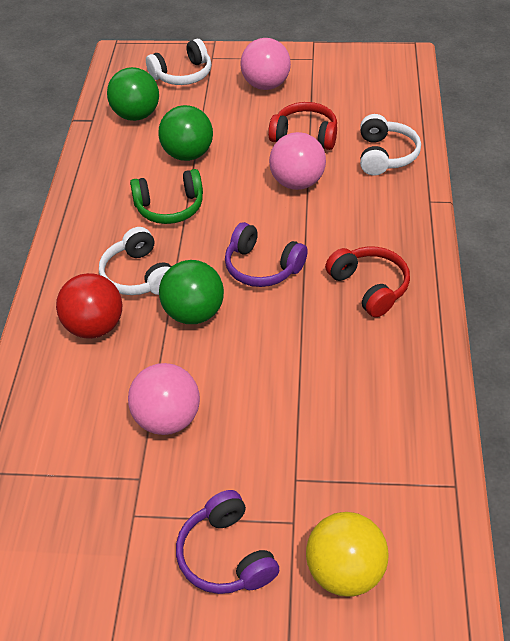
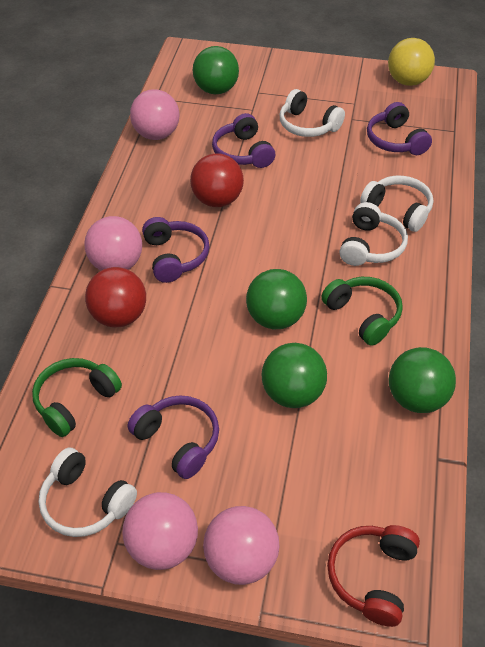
green ball: [107,67,159,121] [158,105,213,161] [159,260,224,324] = 3 -> [193,46,239,95] [246,269,307,330] [262,343,327,408] [389,347,456,413] = 4
green headphones: [130,169,203,224] = 1 -> [32,358,122,437] [321,277,403,346] = 2
pink ball: [128,363,200,435] [240,38,291,90] [269,132,326,190] = 3 -> [84,216,142,271] [122,492,198,570] [130,89,179,140] [203,506,279,585] = 4
purple headphones: [176,490,279,594] [225,222,308,287] = 2 -> [128,395,219,479] [142,217,209,283] [212,113,275,168] [367,102,432,155] = 4
red ball: [56,273,122,339] = 1 -> [85,267,146,328] [190,153,244,207] = 2
red headphones: [268,102,337,150] [325,246,410,317] = 2 -> [327,525,420,627] = 1
white headphones: [99,227,172,295] [146,39,211,85] [360,114,421,176] = 3 -> [38,448,137,537] [280,89,345,137] [340,202,408,266] [360,176,433,232] = 4

